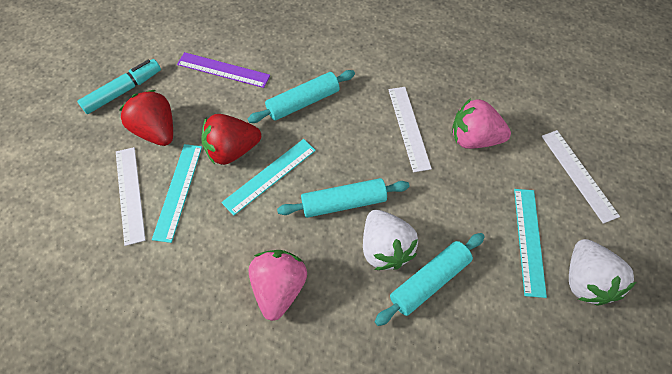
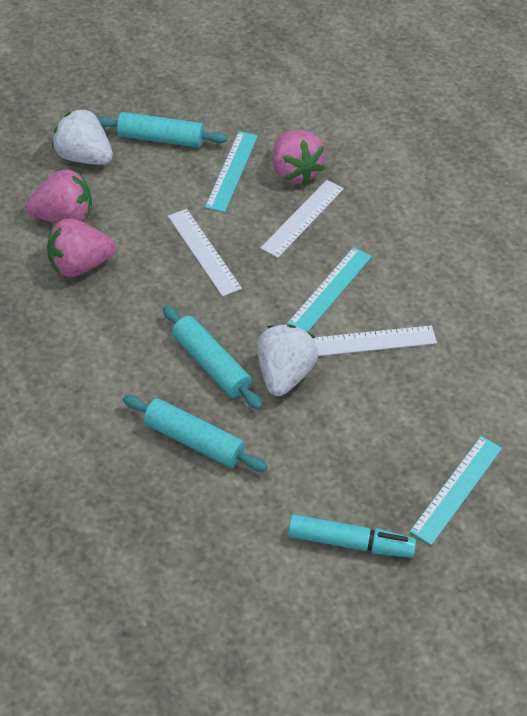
pink strawberry: [248,250,307,321] [452,98,511,149] = 2 -> [26,169,92,223] [47,219,116,277] [273,130,326,185] = 3
purple ruler: [177,52,270,88] = 1 -> none = 0
red strawberry: [119,90,173,146] [201,114,261,165] = 2 -> none = 0

